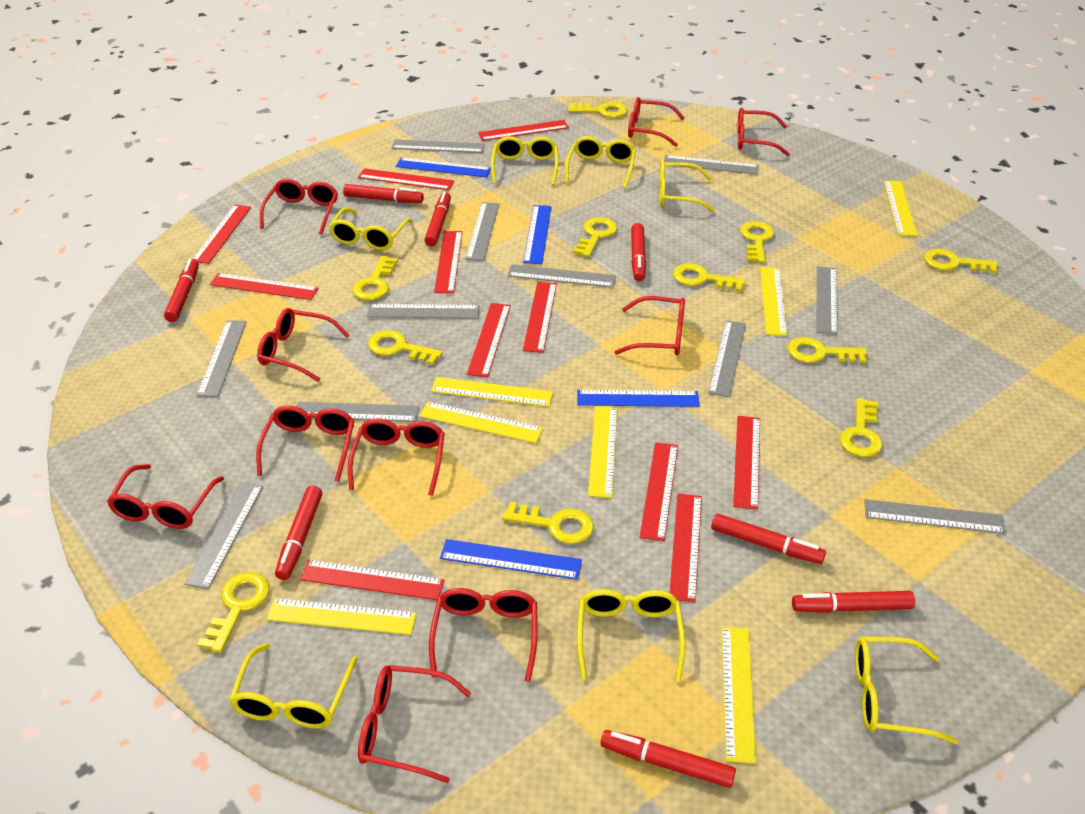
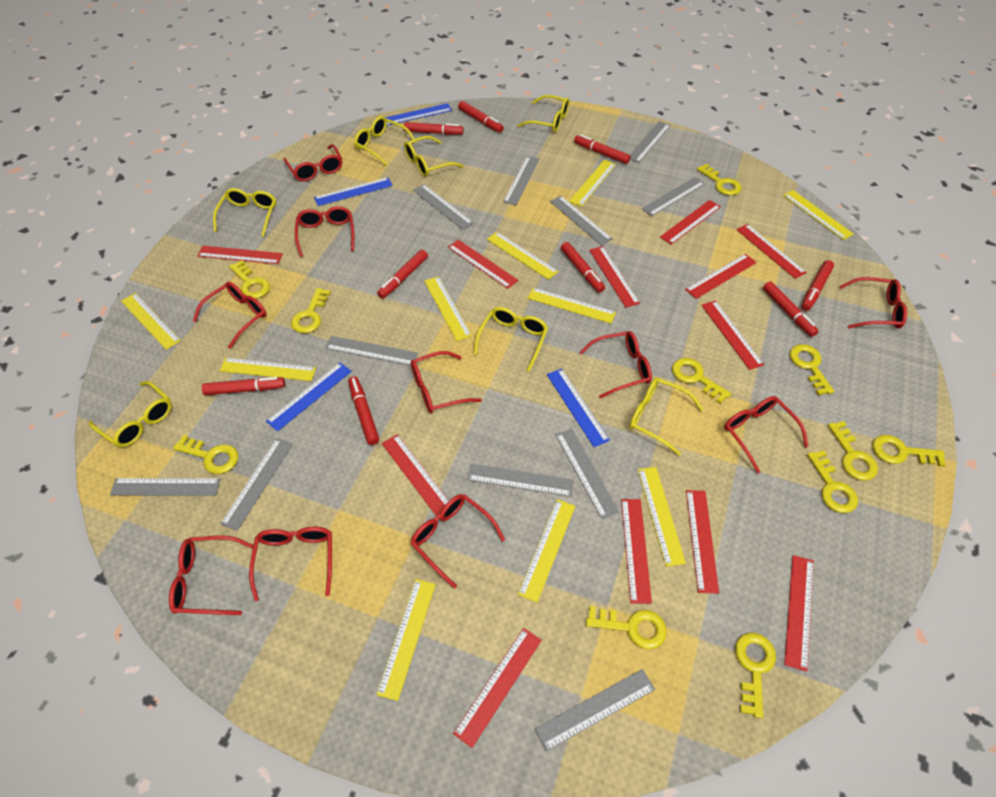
red marker: [164,259,199,322] [275,486,322,580] [343,184,424,203] [424,191,451,246] [600,730,736,788] [631,223,646,281] [711,514,826,564] [792,591,915,613] = 8 -> [202,377,285,395] [348,376,379,445] [377,250,428,299] [404,122,463,135] [458,101,504,133] [561,242,605,293] [574,134,631,164] [763,281,818,337] [801,260,834,311] = 9
red ruler: [193,205,251,264] [210,273,318,300] [300,560,444,600] [358,168,454,190] [434,231,462,293] [467,303,511,377] [478,120,569,141] [523,282,557,353] [640,442,678,541] [670,494,702,603] [733,416,760,510] = 11 -> [197,246,283,264] [382,434,449,516] [448,240,519,289] [453,628,542,748] [589,246,640,308] [621,499,652,604] [660,200,721,245] [685,254,757,299] [686,490,719,594] [701,301,764,370] [736,224,807,279] [784,555,814,672] = 12
yellow ruler: [267,598,417,635] [419,402,543,443] [431,377,553,407] [588,406,617,498] [722,627,756,764] [760,267,787,336] [884,180,917,236] = 7 -> [121,293,181,350] [220,358,316,381] [377,579,436,701] [424,276,472,341] [487,232,559,280] [518,499,575,602] [528,287,616,324] [569,160,616,207] [638,467,686,567] [783,190,854,240] = 10

